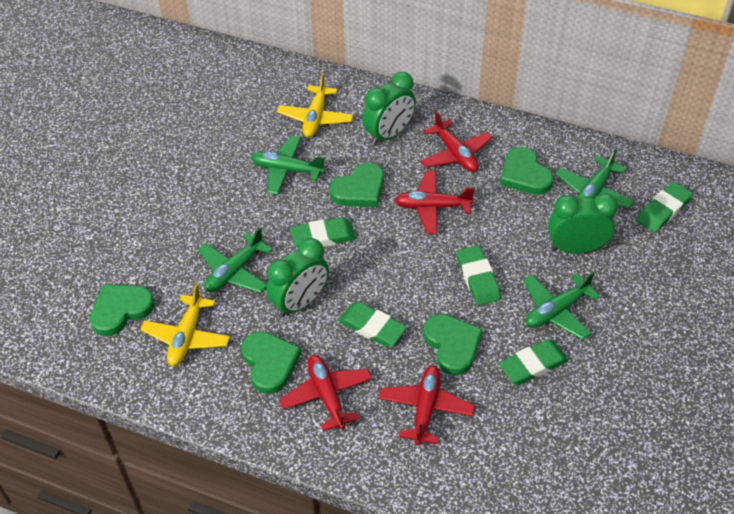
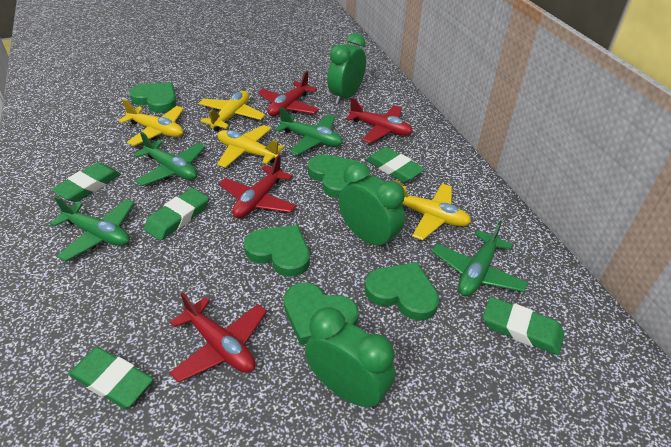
yellow plane: [140,284,230,366] [277,73,353,137] = 2 -> [119,99,184,146] [199,91,265,131] [217,125,285,168] [393,180,471,240] = 4

